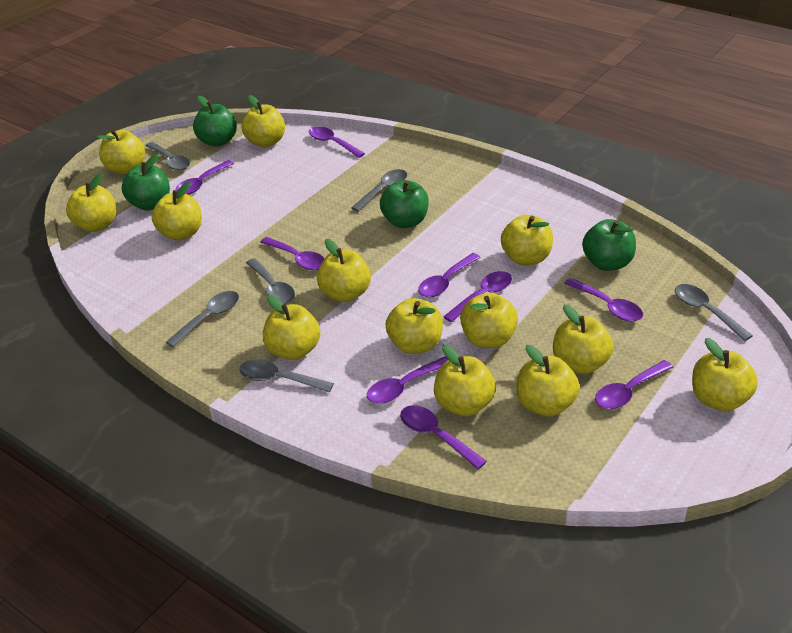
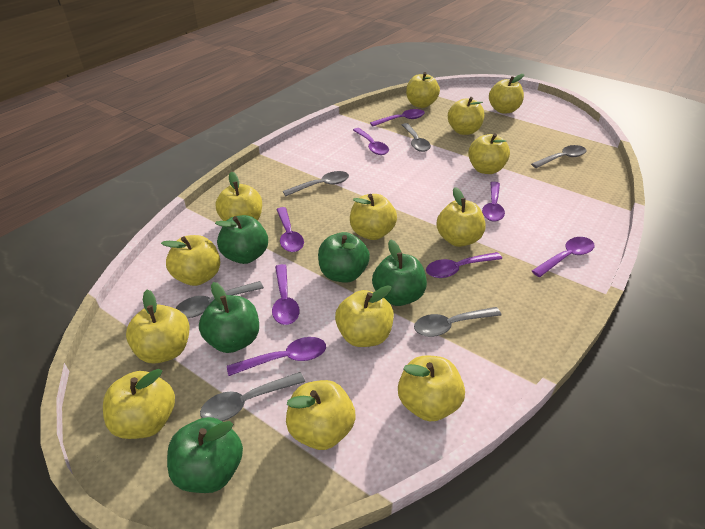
green apple: [122,153,170,211] [193,96,237,147] [380,180,429,228] [582,219,636,271] = 4 -> [167,417,243,493] [199,282,259,353] [215,215,268,264] [318,232,370,283] [372,239,427,306] = 5
purple spoon: [175,160,234,195] [260,237,325,270] [309,126,365,158] [367,356,449,404] [400,405,487,470] [418,253,481,297] [443,271,512,323] [564,278,643,321] [595,360,673,409] = 9 -> [227,337,326,376] [272,264,300,325] [276,207,304,252] [353,128,389,155] [370,109,425,126] [426,252,502,278] [482,182,505,222] [532,237,594,277] = 8

